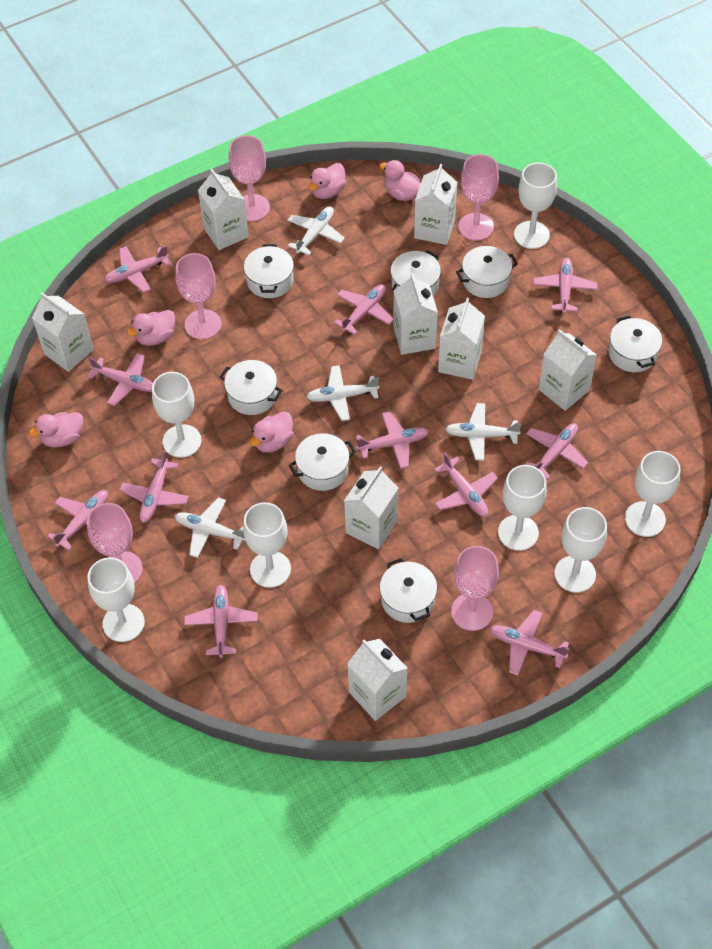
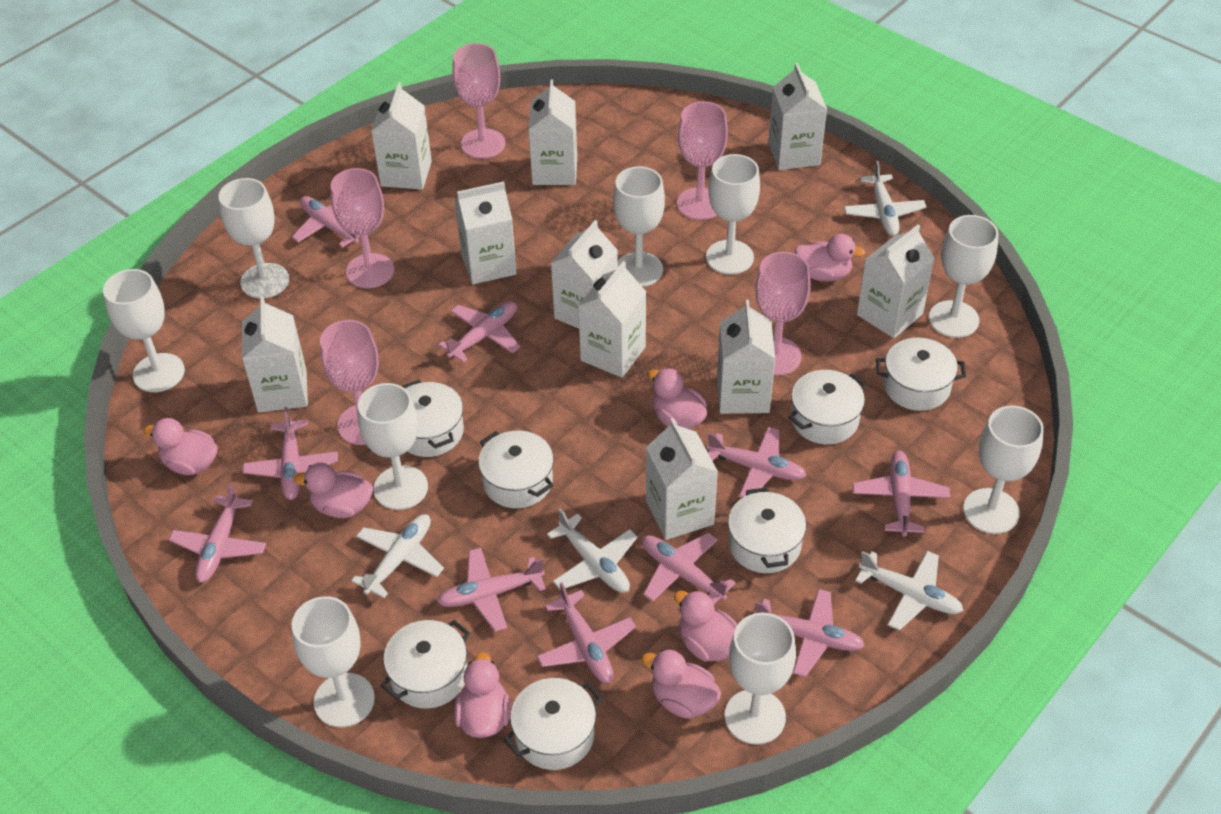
pink duck: [29,412,83,448] [127,310,175,346] [250,411,294,453] [308,163,346,199] [379,160,421,201] = 5 -> [143,418,218,475] [294,463,373,518] [454,652,511,738] [641,649,721,719] [648,368,707,429] [674,590,738,662] [795,234,866,281] = 7
pink plane: [47,490,108,550] [88,353,153,406] [104,245,171,293] [120,451,189,523] [184,585,258,658] [334,284,394,335] [356,412,429,469] [434,453,498,517] [490,610,569,676] [525,423,588,480] [533,258,598,313] = 11 -> [169,482,266,583] [243,406,338,500] [292,196,360,248] [437,548,546,632] [438,301,520,363] [537,582,636,683] [642,533,736,604] [707,427,807,498] [754,589,865,677] [853,451,950,537] = 10
white carton: [32,292,94,372] [198,169,249,250] [344,466,398,549] [347,639,408,721] [393,273,438,355] [414,164,457,245] [438,298,485,380] [539,329,597,411] = 8 -> [242,297,308,412] [371,83,432,189] [455,182,517,284] [528,79,577,185] [551,220,618,329] [578,261,646,378] [646,418,718,540] [717,300,775,414] [768,63,827,170] [857,225,935,338] = 10
white goblet: [88,557,145,642] [152,372,202,458] [243,502,291,588] [498,465,547,551] [514,162,557,249] [554,507,607,593] [625,451,680,537] = 7 -> [103,269,185,392] [219,178,289,298] [292,596,375,727] [358,383,428,510] [613,166,665,287] [706,154,760,275] [725,613,796,745] [929,215,999,338] [963,406,1044,534] = 9

